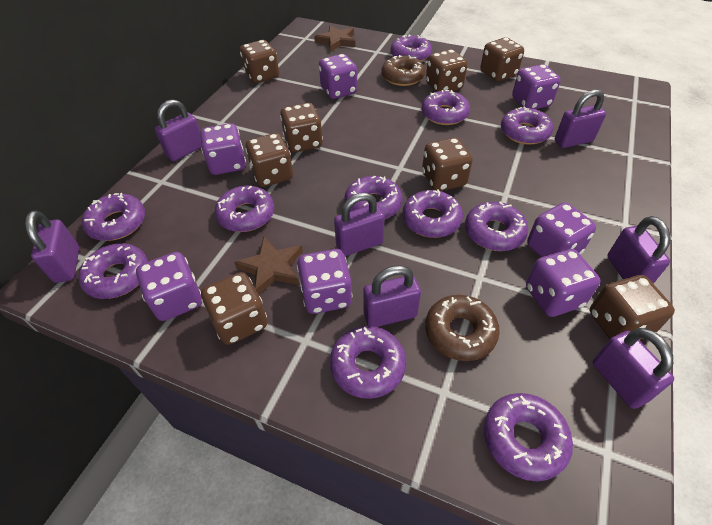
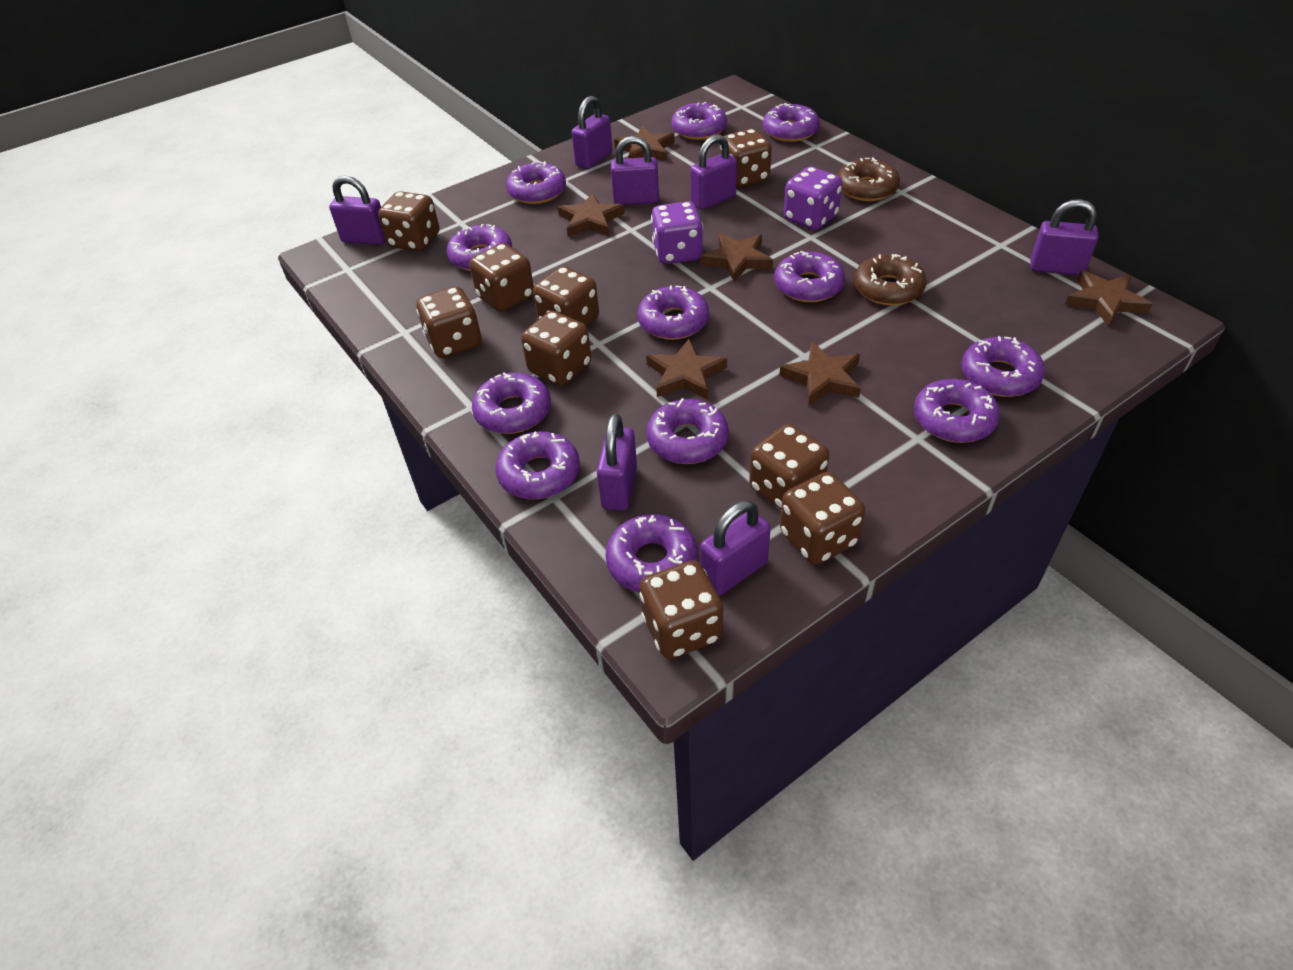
brown dice: [201,272,267,345] [240,40,279,83] [245,133,293,187] [280,103,323,152] [422,138,473,191] [426,49,468,92] [480,38,524,82] [590,275,675,340] = 8 -> [378,191,439,252] [416,287,482,358] [469,243,534,312] [521,311,591,386] [533,266,599,327] [639,560,723,659] [720,129,772,188] [749,424,829,509] [780,472,865,565] = 9
brown star: [234,237,303,295] [314,26,355,52] = 2 -> [558,193,625,237] [614,126,675,161] [646,339,727,399] [701,233,773,282] [779,342,861,406] [1065,270,1153,327] = 6
purple dice: [136,252,202,321] [200,123,246,175] [297,249,353,314] [319,54,358,99] [512,64,561,109] [526,249,600,317] [527,202,596,257] = 7 -> [651,202,703,264] [784,167,842,230] = 2
purple donut: [78,243,148,299] [82,193,145,241] [214,186,274,232] [330,326,406,399] [344,176,402,219] [391,34,432,62] [403,190,463,238] [422,90,470,125] [465,202,529,251] [484,393,573,481] [501,107,553,145] = 11 -> [447,224,512,271] [472,372,551,434] [496,432,580,499] [506,161,566,204] [605,514,698,592] [637,286,709,340] [646,398,729,464] [672,102,727,140] [763,103,820,142] [774,251,845,302] [914,379,1000,443] [961,336,1045,397] = 12

